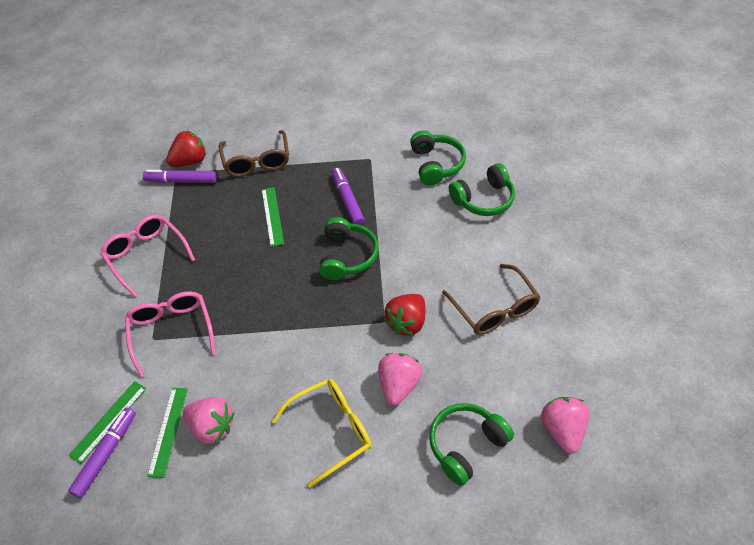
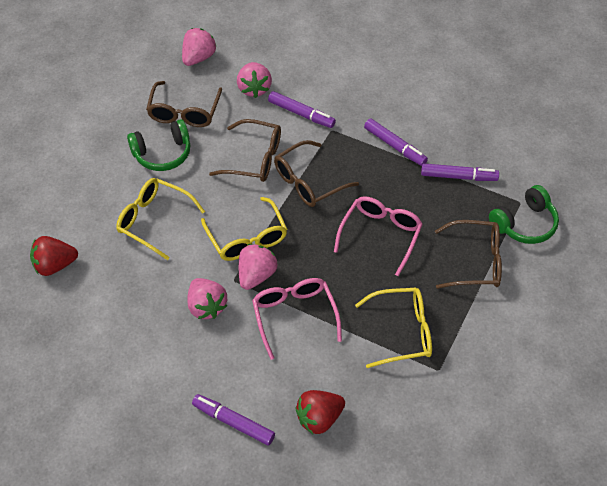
brown glasses: [219,130,289,177] [442,264,540,335] = 2 -> [146,81,222,127] [209,119,281,182] [274,140,359,207] [435,220,502,289] = 4
green headphones: [319,217,379,280] [410,130,466,185] [429,403,514,486] [449,163,515,216] = 4 -> [127,119,190,171] [489,185,559,244] = 2
green ruler: [68,381,147,464] [147,388,188,478] [262,187,284,247] = 3 -> none = 0
pink strawberry: [183,397,234,444] [378,353,423,405] [541,397,589,454] = 3 -> [182,28,216,66] [187,278,227,319] [237,62,272,98] [239,244,277,290] = 4
purple marker: [68,407,136,498] [143,170,217,183] [332,167,365,225] = 3 -> [192,394,275,445] [268,91,336,128] [364,118,428,166] [421,163,499,181] = 4
yellow glasses: [272,379,371,488] = 1 -> [116,178,205,260] [201,197,287,261] [355,288,432,368] = 3

